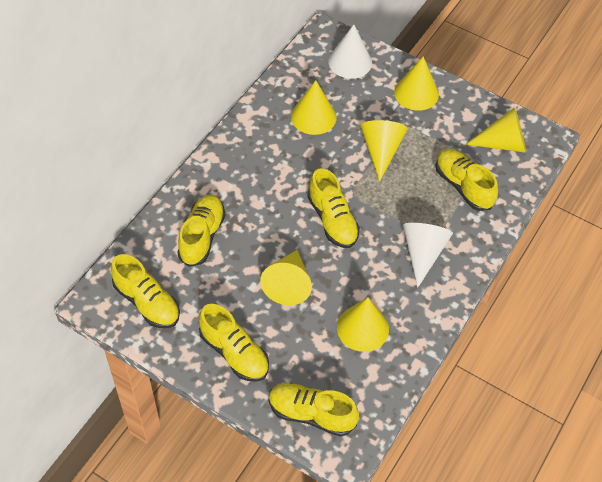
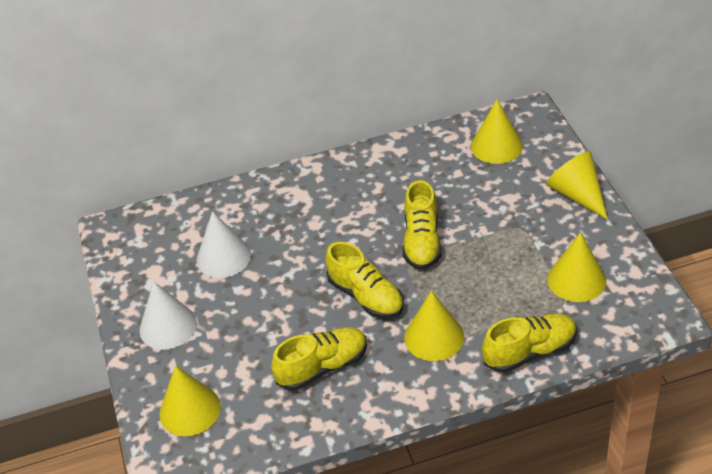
yellow cone: [260,250,312,305] [291,80,337,135] [337,297,389,352] [360,120,408,182] [394,56,439,111] [466,107,526,153] = 6 -> [159,366,221,436] [404,291,464,361] [471,99,523,164] [546,151,608,220] [547,232,606,302] = 5
yellow shoe: [111,254,180,328] [177,195,225,267] [199,304,269,382] [269,383,359,437] [307,168,360,248] [436,149,498,211] = 6 -> [271,327,367,391] [325,242,404,319] [403,180,441,270] [482,313,577,373] = 4

